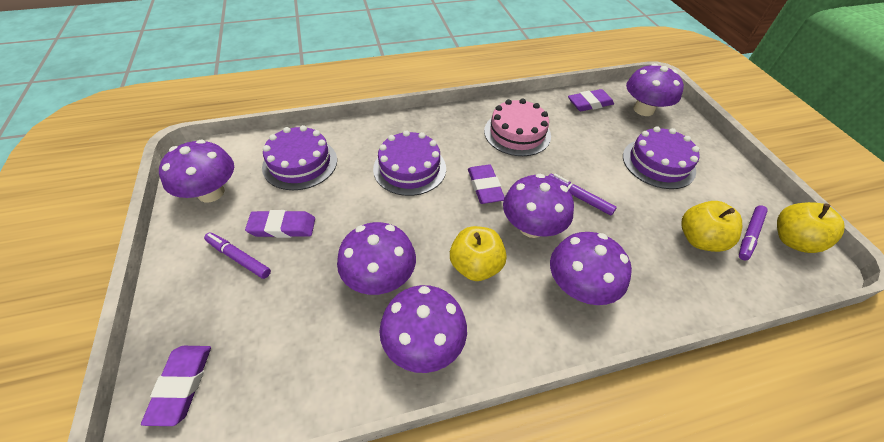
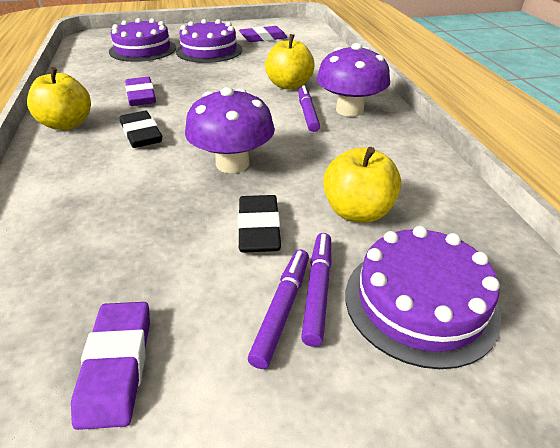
black eraser: none = 0 -> [120,111,162,148] [238,195,281,253] = 2
pink cake: [484,98,551,156] = 1 -> none = 0
purple eraser: [141,346,211,426] [245,210,315,238] [468,165,505,204] [568,89,614,111] = 4 -> [71,302,150,430] [125,77,156,106] [239,26,288,42] = 3
purple mushroom: [159,140,234,202] [337,222,416,295] [379,285,467,373] [503,174,574,238] [550,232,632,305] [626,63,684,116] = 6 -> [185,87,275,173] [316,43,390,117] = 2

